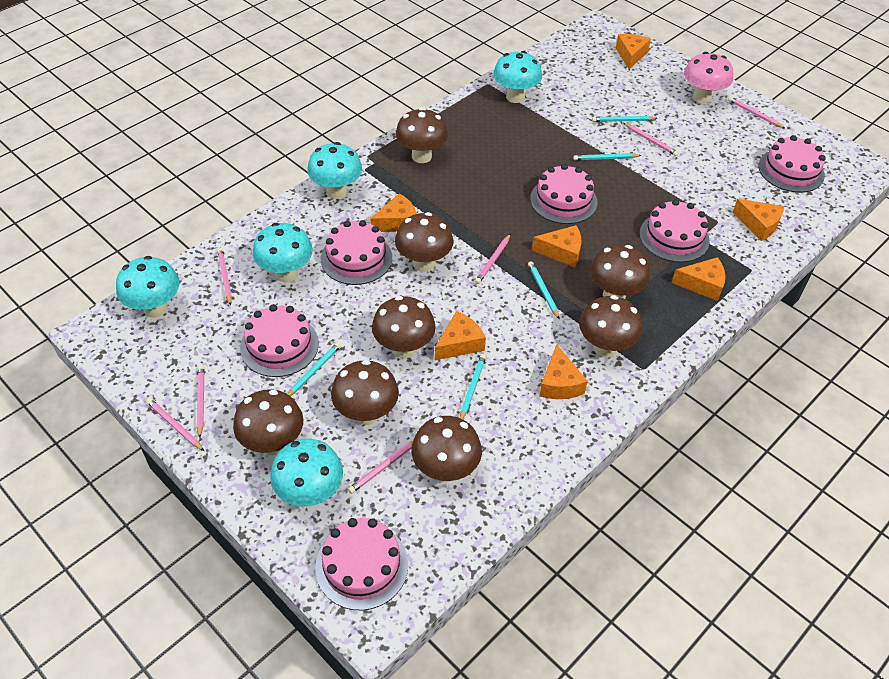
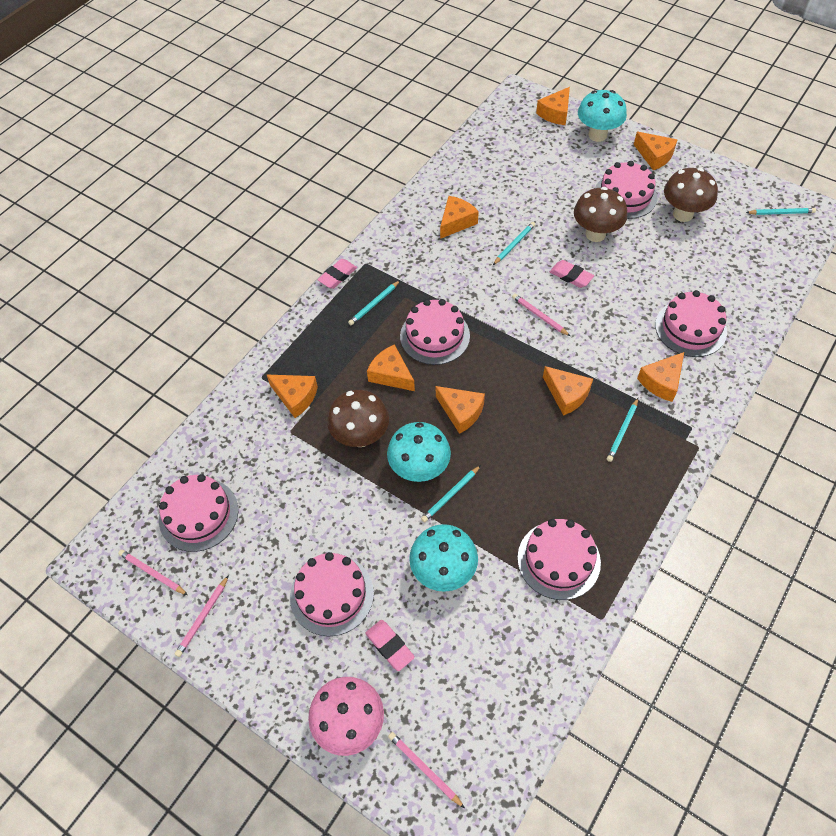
brown mushroom: [233,389,303,455] [331,360,399,425] [372,296,436,358] [395,212,454,272] [396,108,448,163] [411,416,482,482] [579,295,643,357] [590,245,650,299] = 8 -> [327,390,389,447] [574,187,627,242] [664,168,718,222] = 3
orange cheese: [370,193,417,232] [435,311,486,360] [532,225,582,267] [539,344,588,399] [616,34,651,69] [672,257,725,301] [733,199,784,241] = 7 -> [266,374,318,418] [367,344,415,391] [436,386,485,434] [440,196,479,239] [536,87,570,125] [543,366,593,416] [634,132,678,170] [637,352,684,402] = 8
pink eraser: none = 0 -> [317,259,357,289] [365,620,415,671] [550,260,594,288] = 3
pink pencil: [146,398,204,451] [197,365,205,438] [217,248,232,306] [348,440,413,494] [475,234,511,284] [623,123,679,156] [728,97,785,128] = 7 -> [118,549,188,595] [175,575,229,657] [388,732,465,808] [512,294,570,336] = 4
turquoise mushroom: [116,256,179,318] [253,223,313,282] [270,439,343,506] [307,142,362,199] [493,51,542,103] = 5 -> [387,422,451,482] [409,524,478,592] [578,90,627,142] = 3

